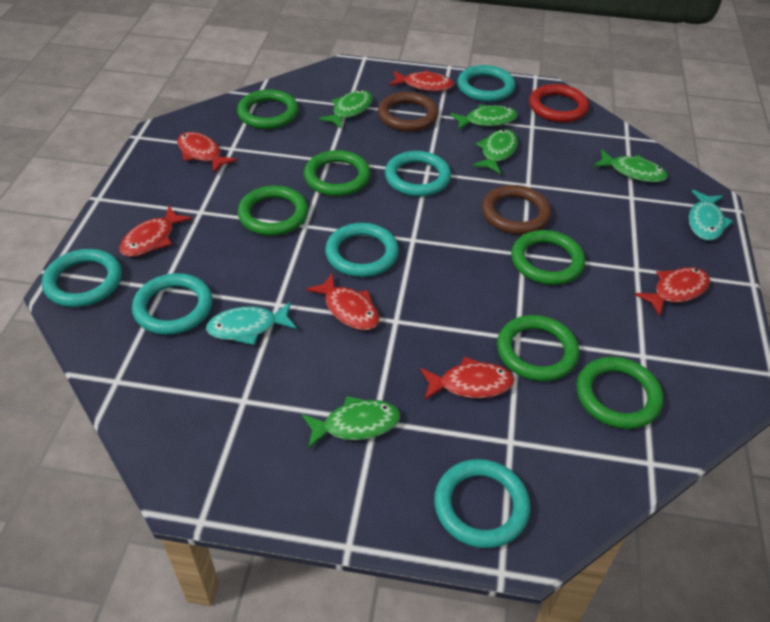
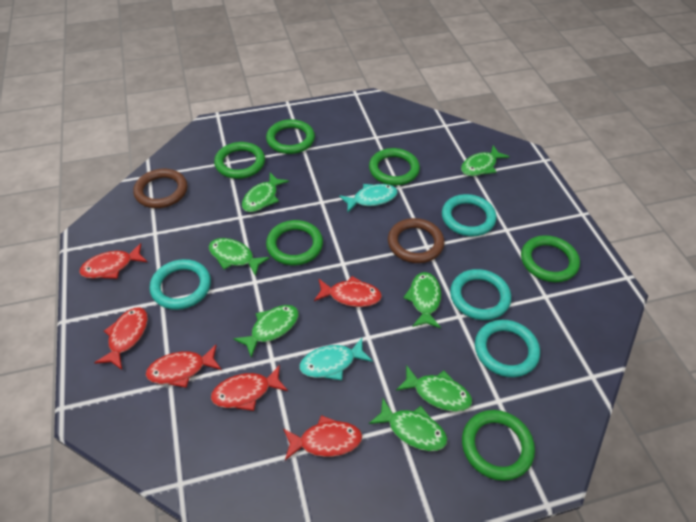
green fish: [302,396,400,449] [319,90,373,129] [450,105,518,130] [473,129,518,174] [593,150,668,183] = 5 -> [209,238,270,276] [233,305,299,358] [242,173,289,212] [369,399,447,451] [396,365,472,412] [403,272,441,328] [461,145,510,176] = 7
red ring: [529,84,589,123] = 1 -> none = 0
turquoise ring: [42,249,122,307] [132,273,213,335] [325,223,399,277] [385,151,451,197] [434,459,531,548] [457,65,515,102] = 6 -> [150,259,211,310] [442,194,497,236] [450,269,511,320] [475,320,540,377] = 4

